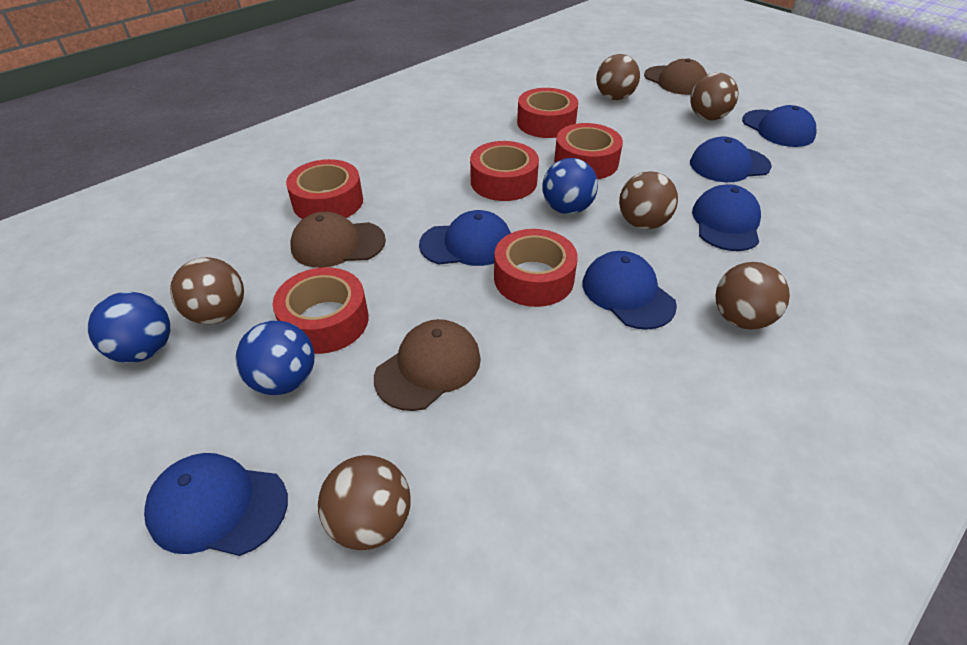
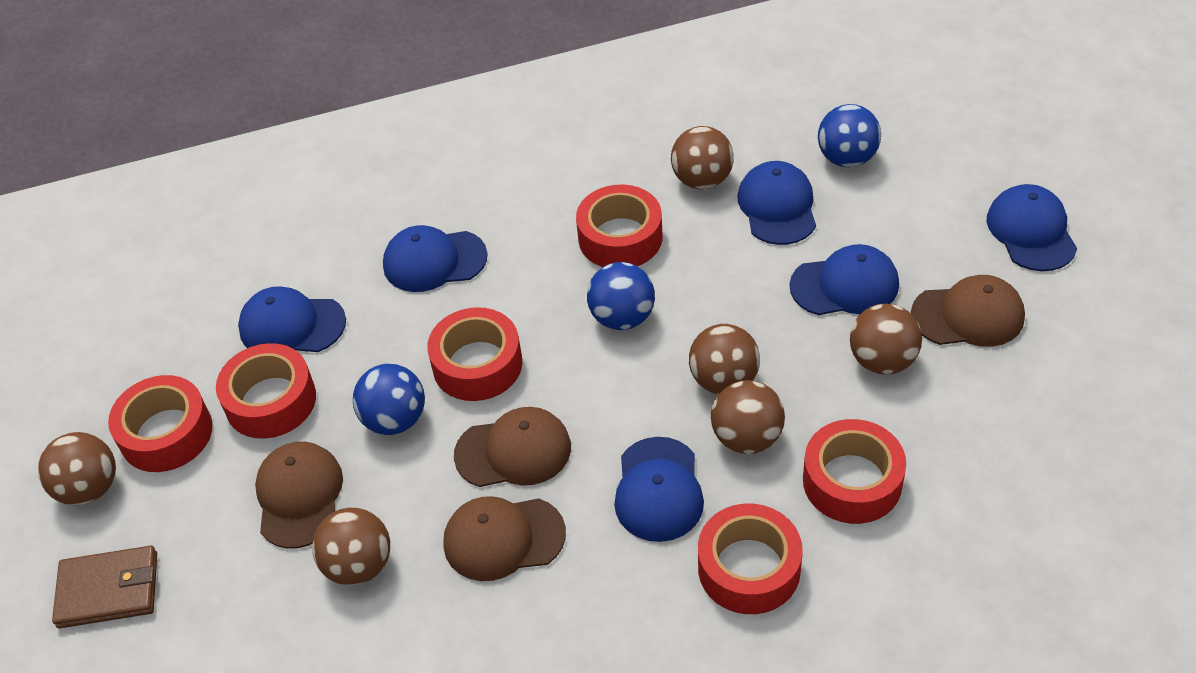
brown cap: [290,212,386,268] [374,319,481,411] [644,58,707,95] = 3 -> [255,442,343,549] [443,496,566,581] [454,407,571,487] [911,275,1025,347] = 4
brown wallet: none = 0 -> [52,546,157,629] = 1

